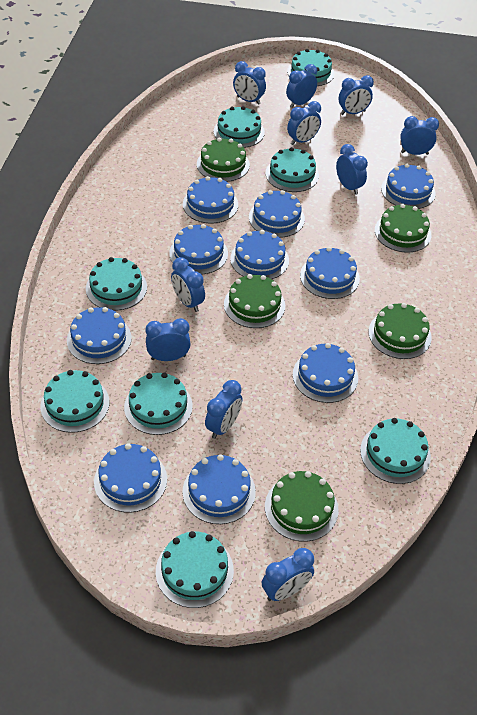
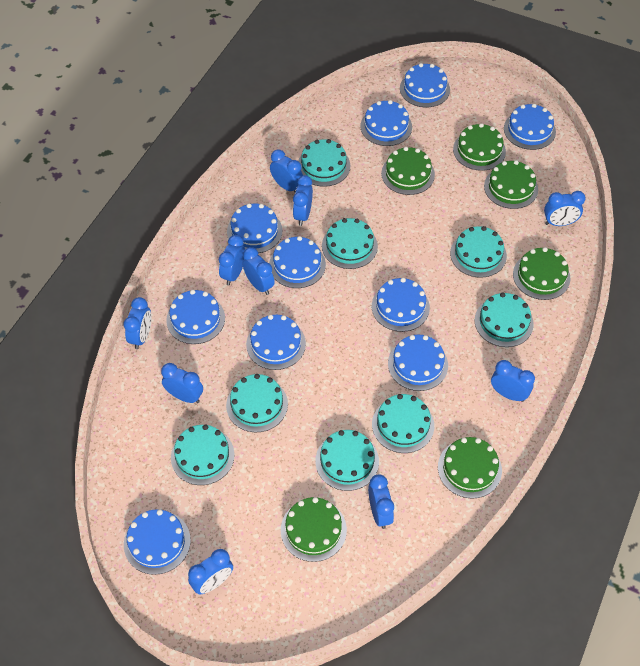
green cake: [197,138,250,182] [224,274,285,328] [265,471,339,542] [368,303,432,359] [375,204,432,253] = 5 -> [281,497,347,562] [381,147,435,195] [438,437,502,499] [453,123,506,171] [484,160,538,209] [513,247,570,300] = 6

